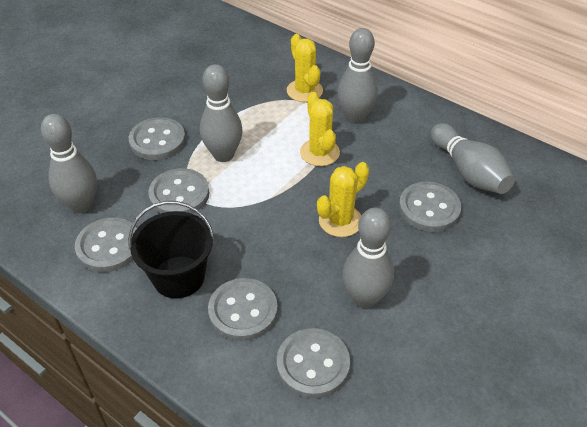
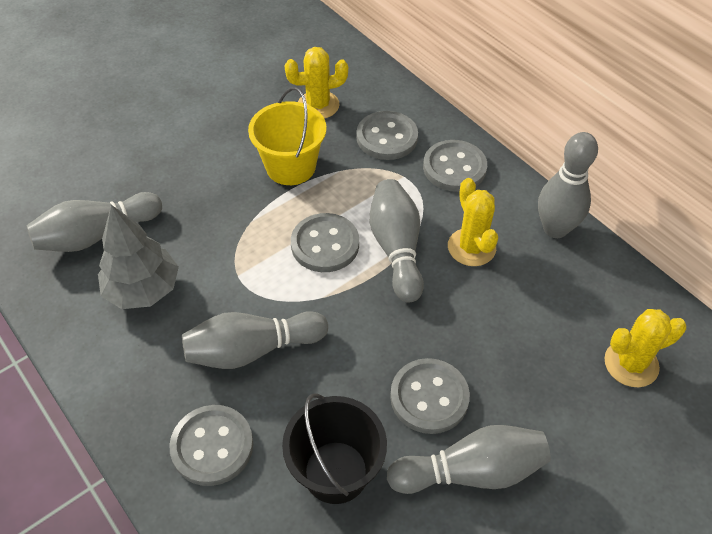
grey button: [75,217,137,272] [129,117,186,160] [148,168,209,214] [208,278,278,341] [277,328,350,398] [399,182,461,232] = 6 -> [169,405,253,486] [291,213,359,272] [356,111,418,160] [390,358,470,434] [423,140,487,192] = 5
grey tree: none = 0 -> [98,205,179,309] = 1
yellow bucket: none = 0 -> [248,87,326,185] = 1

